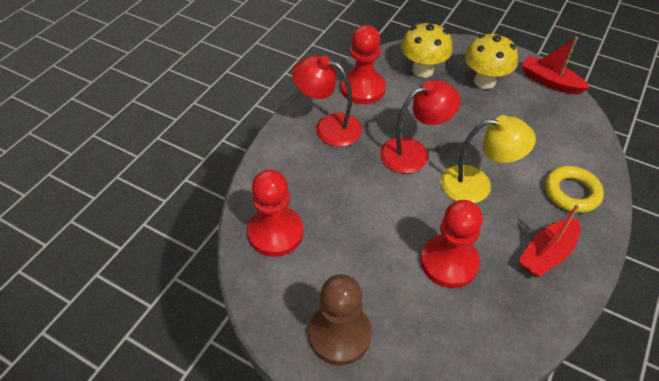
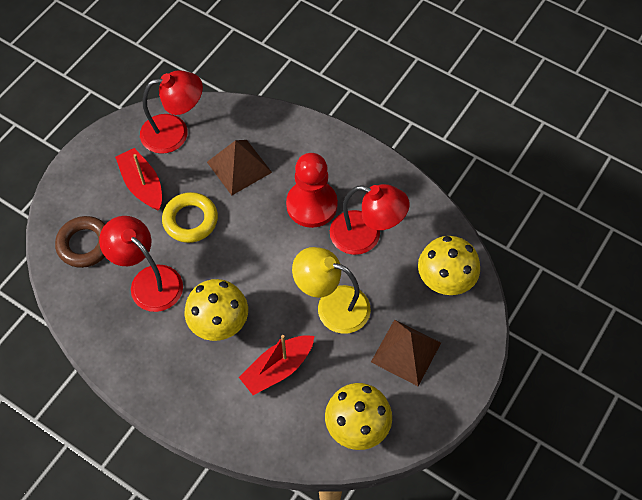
brown pawn: [308,274,372,365] = 1 -> none = 0
brown pyramid: none = 0 -> [207,140,272,195] [371,319,441,386] = 2
brown ring: none = 0 -> [55,216,105,268] = 1
red lamp: [292,55,362,147] [380,80,461,173] = 2 -> [99,216,183,312] [140,70,203,154] [330,184,410,255] = 3
red pawn: [247,169,304,257] [341,25,386,104] [421,200,483,288] = 3 -> [286,153,338,228] = 1
yellow mushroom: [401,21,452,78] [465,33,518,89] = 2 -> [184,279,248,341] [325,383,392,450] [418,236,480,295] = 3

